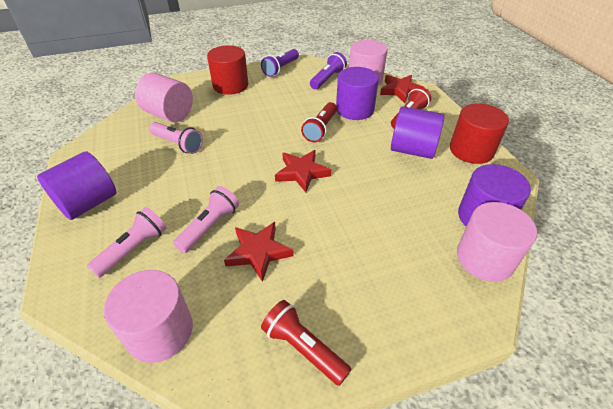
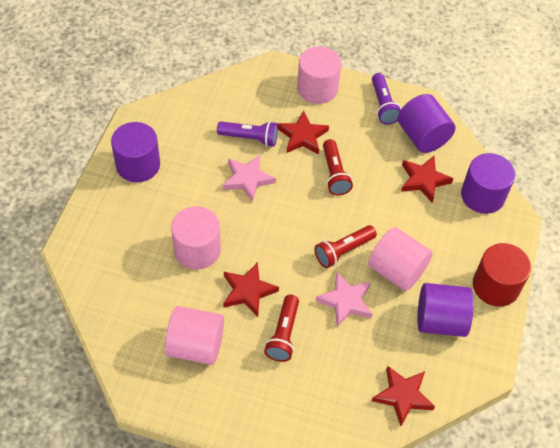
pink flashlight: [87,207,166,278] [149,122,203,154] [173,186,239,253] = 3 -> none = 0
pink star: none = 0 -> [223,155,276,202] [315,272,372,327] = 2
red cylinder: [207,45,249,95] [450,103,509,164] = 2 -> [473,243,531,307] = 1
red star: [224,222,294,282] [275,150,331,192] [380,75,425,103] = 3 -> [223,262,279,317] [278,110,329,155] [372,366,435,426] [401,156,454,203] = 4

